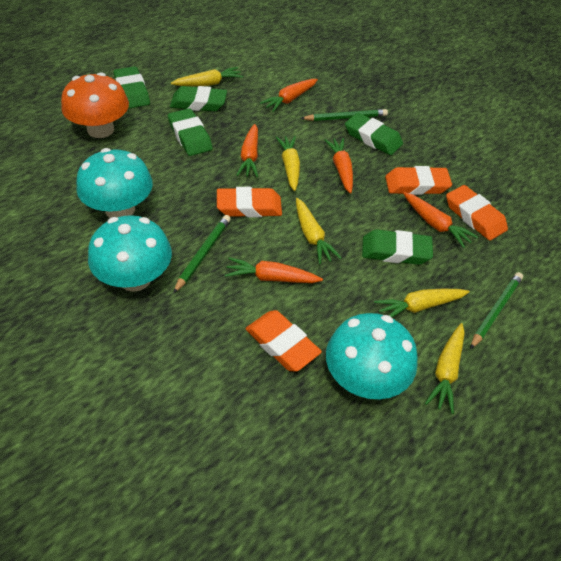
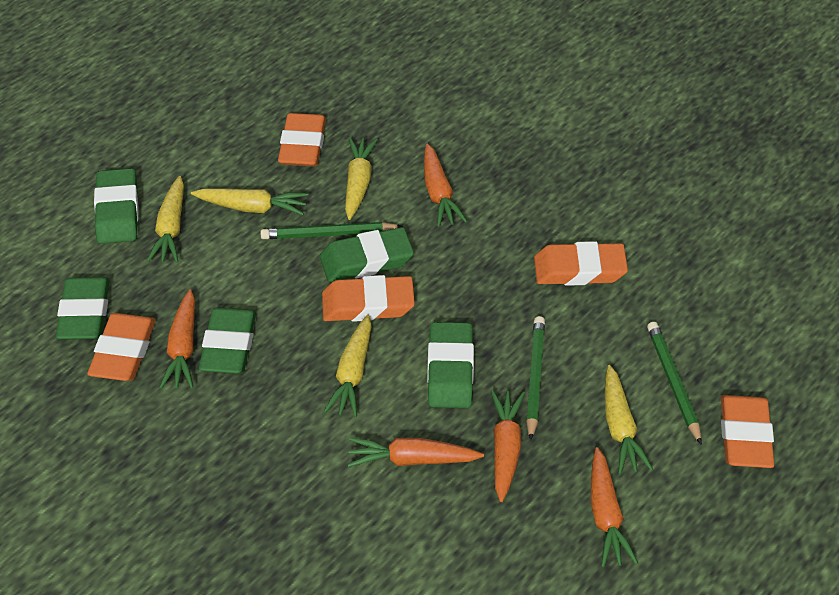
orange eraser: [217,187,282,217] [245,310,322,371] [385,166,452,195] [446,185,508,241] = 4 -> [87,313,155,381] [278,113,326,167] [322,275,415,322] [534,241,628,286] [721,395,774,468] = 5
orange mushroom: [61,72,129,138] = 1 -> none = 0
turquoise mushroom: [76,148,153,218] [88,215,172,292] [326,313,418,399] = 3 -> none = 0

